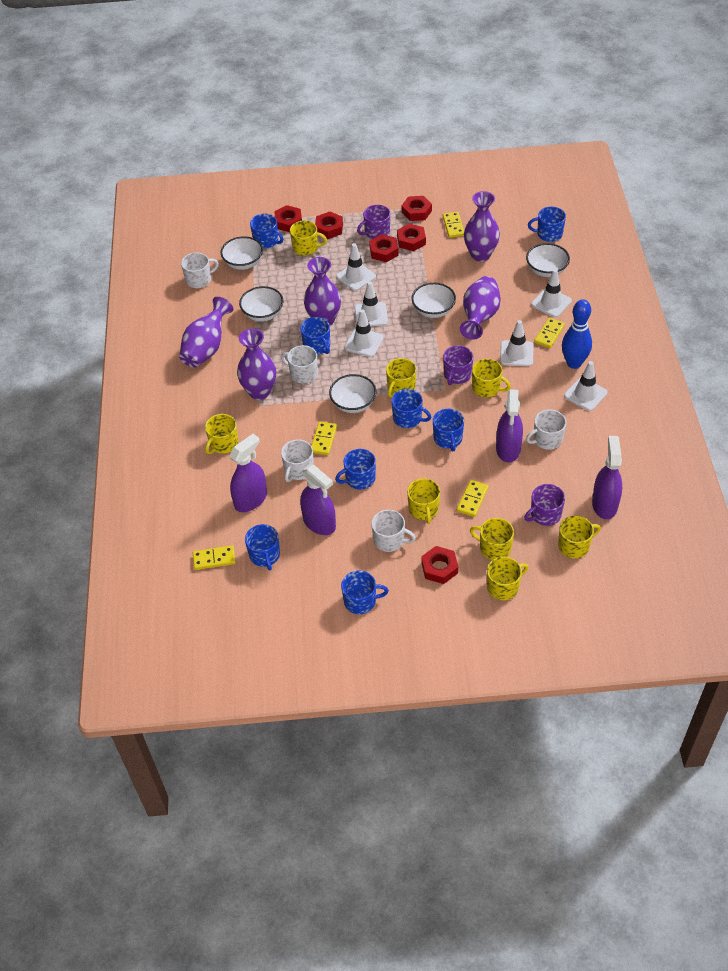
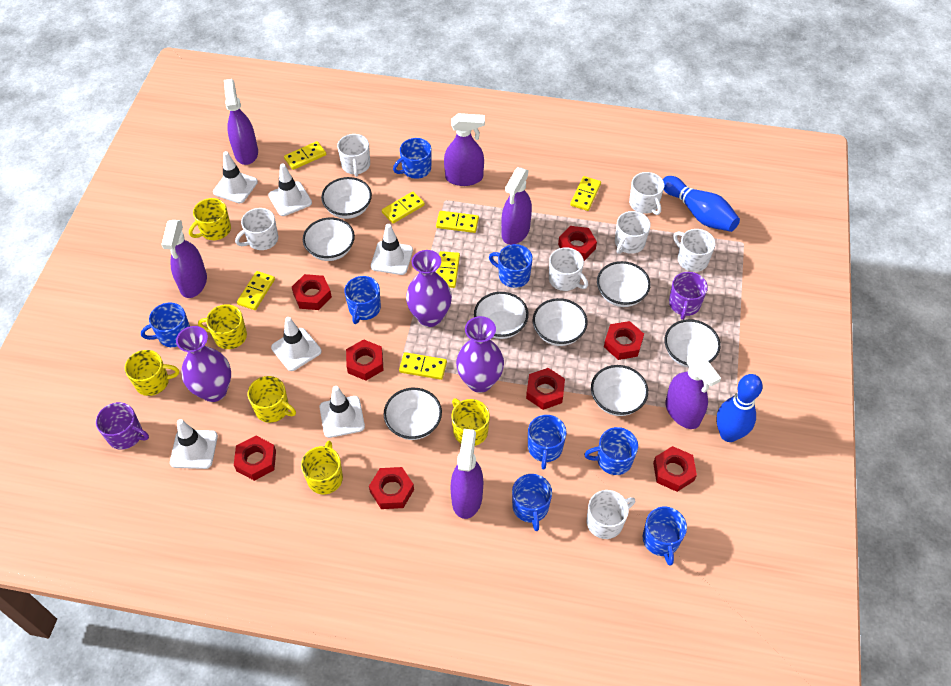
blue bowling pin: [562,299,592,369] = 1 -> [663,176,740,232] [716,374,763,442] = 2
purple mug: [357,205,390,239] [443,345,474,385] [524,484,565,526] = 3 -> [96,402,149,450] [669,272,708,320] = 2
purple spray bottle: [229,434,267,512] [300,464,336,535] [496,389,523,463] [592,436,622,519] = 4 -> [161,220,207,298] [224,79,258,165] [444,113,485,186] [450,429,483,519] [501,167,532,245] [665,352,721,429] = 6
purple vase: [179,297,233,368] [237,328,276,400] [304,257,341,326] [460,276,501,340] [464,191,500,262] = 5 -> [176,326,231,402] [406,250,452,327] [456,316,504,393] = 3
red nut: [274,205,302,232] [315,212,343,239] [369,234,399,262] [397,223,426,251] [402,196,432,221] [421,546,458,584] = 6 -> [234,436,276,481] [292,274,332,310] [346,339,384,380] [369,467,414,509] [526,368,565,410] [558,226,597,261] [604,321,644,360] [653,446,697,492] = 8
white bowl: [220,236,263,270] [239,286,283,322] [329,374,376,413] [412,283,456,318] [526,243,570,277] = 5 -> [303,217,355,261] [321,177,372,219] [384,388,442,440] [474,292,529,339] [533,298,588,346] [591,365,648,416] [597,261,651,307] [664,319,721,368] = 8
white mug: [181,253,219,288] [281,345,318,384] [281,439,314,482] [372,510,416,552] [526,409,566,450] = 5 -> [235,208,278,250] [337,134,370,177] [549,247,588,291] [587,490,635,539] [615,211,651,254] [629,172,664,215] [673,229,716,272] = 7
yellow domino: [193,545,236,570] [311,422,337,455] [443,212,464,238] [457,480,489,517] [534,318,565,348] = 5 -> [237,271,275,310] [284,141,326,170] [382,192,425,224] [399,352,447,380] [436,211,479,233] [436,251,460,288] [570,176,601,211] = 7
yellow mug: [205,414,238,454] [290,220,327,256] [386,358,416,398] [407,478,440,524] [470,518,514,560] [472,359,511,398] [487,557,528,600] [558,516,601,558] = 8 -> [125,350,179,396] [189,198,231,240] [198,304,247,349] [247,376,296,423] [301,441,343,494] [452,398,490,446] = 6

